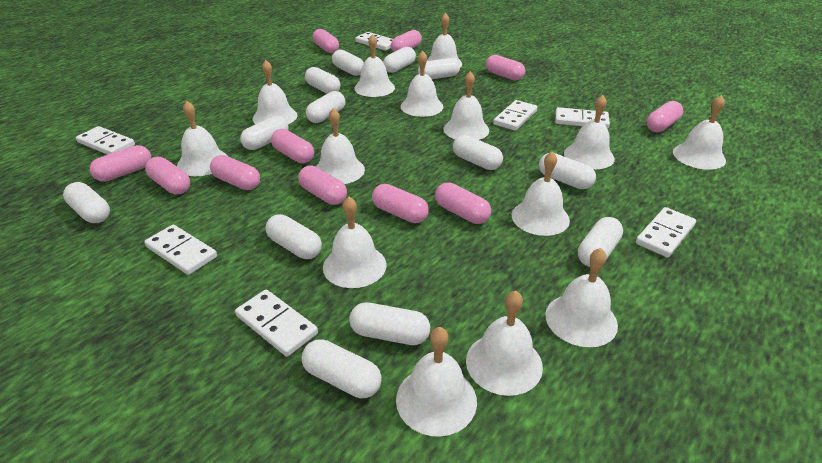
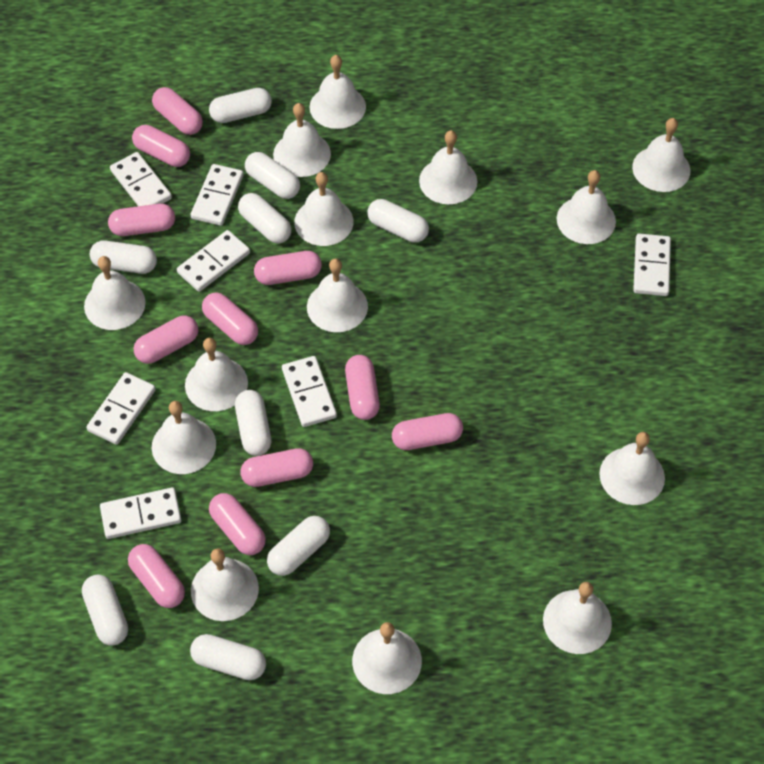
white capsule: [63,182,110,223] [240,116,289,150] [265,214,322,259] [302,339,382,398] [305,67,341,94] [306,91,345,123] [332,50,364,76] [349,303,430,345] [383,47,416,73] [418,58,460,79] [453,135,503,170] [539,153,596,189] [578,217,623,267] = 13 -> [82,574,128,646] [90,240,157,274] [190,634,266,680] [209,88,272,123] [235,390,272,456] [238,193,292,244] [245,152,300,199] [267,516,330,576] [367,199,429,243] = 9

